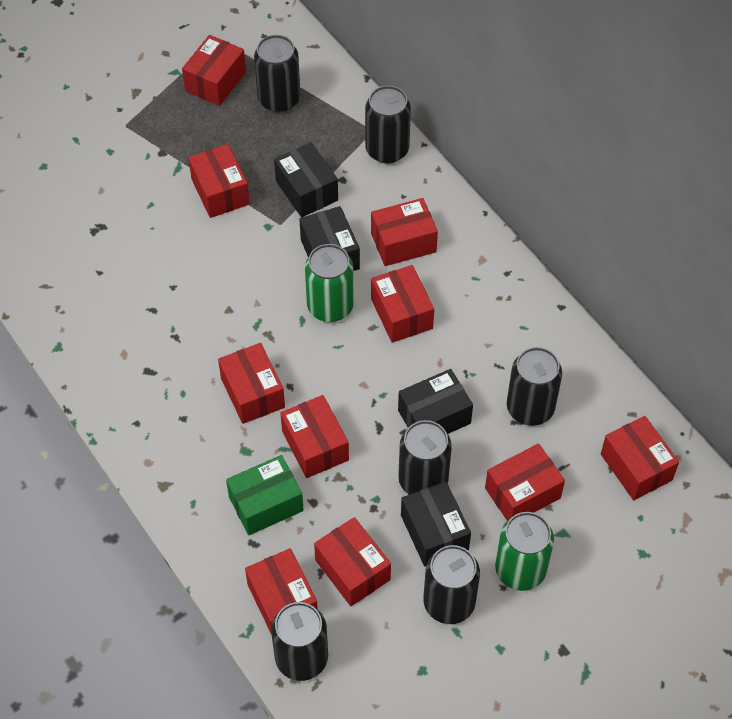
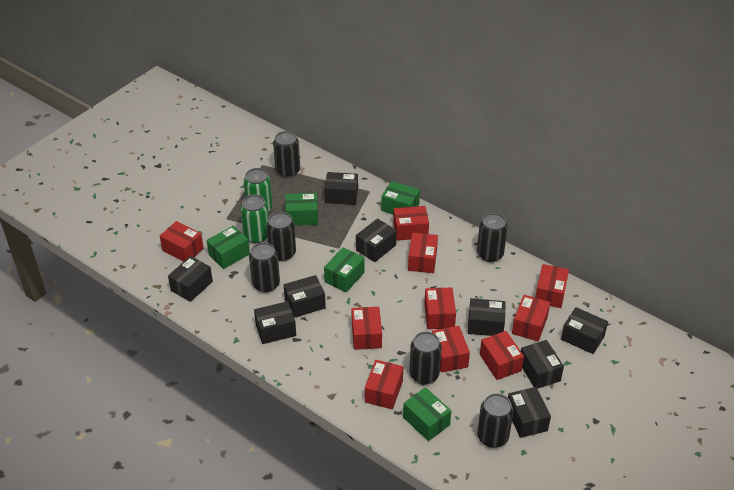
black box: [274,142,338,217] [299,206,360,271] [398,369,473,434] [401,481,471,567] = 4 -> [168,256,213,302] [254,301,296,344] [284,275,326,318] [324,172,358,205] [356,219,397,262] [468,298,506,336] [508,387,551,438] [521,340,564,389] [561,307,608,354] = 9
green box: [226,455,304,535] = 1 -> [207,226,250,269] [285,193,318,226] [324,247,365,293] [381,181,420,215] [403,387,451,441] = 5

